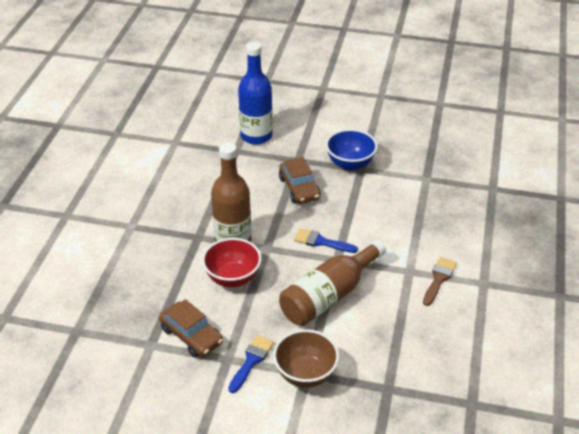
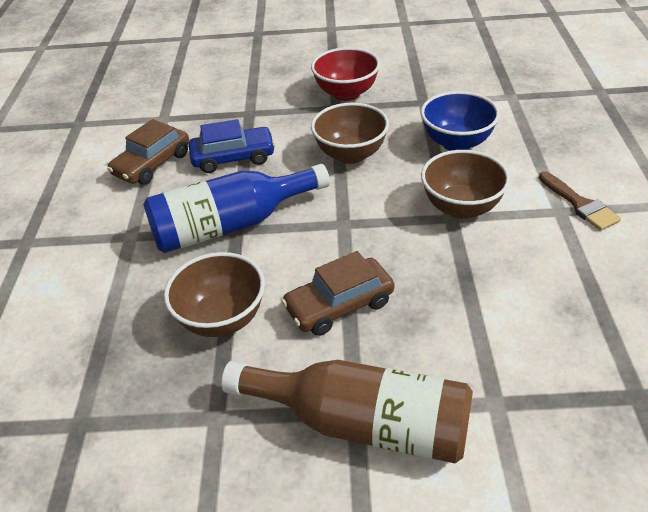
blue brush: [228,335,274,393] [294,228,358,253] = 2 -> none = 0
blue car: none = 0 -> [189,119,275,173] = 1
brown bottle: [211,142,252,242] [279,240,386,326] = 2 -> [221,360,473,463] = 1
brown bowl: [273,329,339,388] = 1 -> [164,252,265,337] [311,103,389,164] [421,150,510,219] = 3

